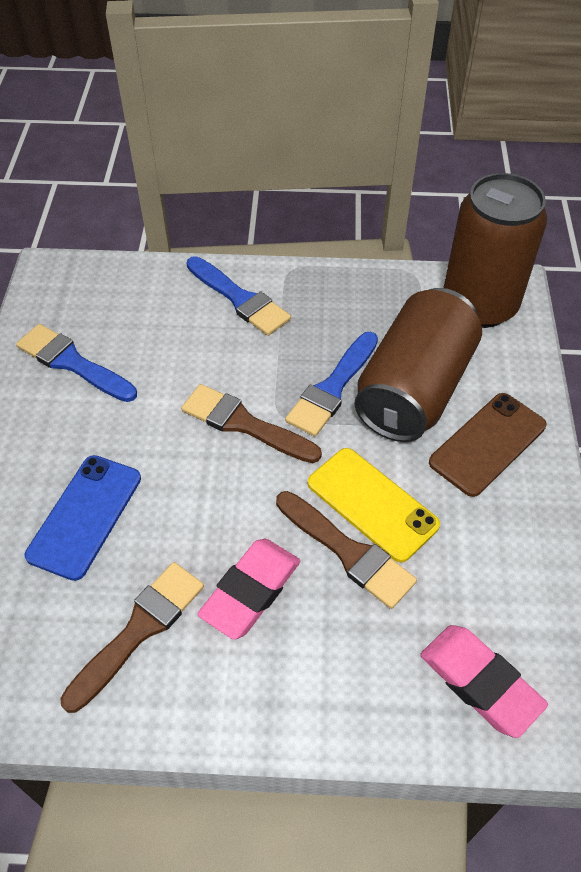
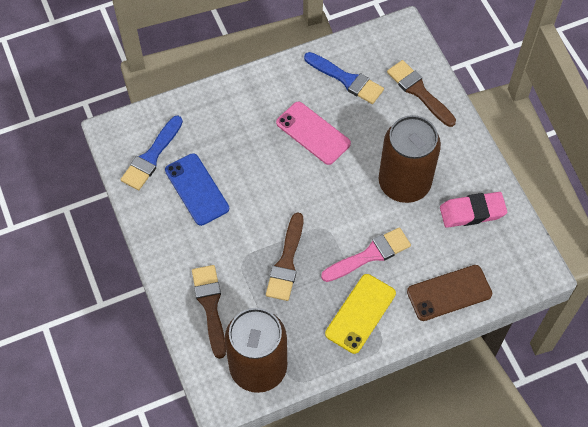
blue brush: [16,324,137,402] [187,256,291,336] [285,332,378,437] = 3 -> [120,116,183,190] [304,52,384,104] = 2
pink brush: none = 0 -> [321,227,411,282] = 1
pink eraser: [198,539,301,640] [420,625,548,738] = 2 -> [440,192,507,228] = 1
pink phone: none = 0 -> [276,102,351,165] = 1

